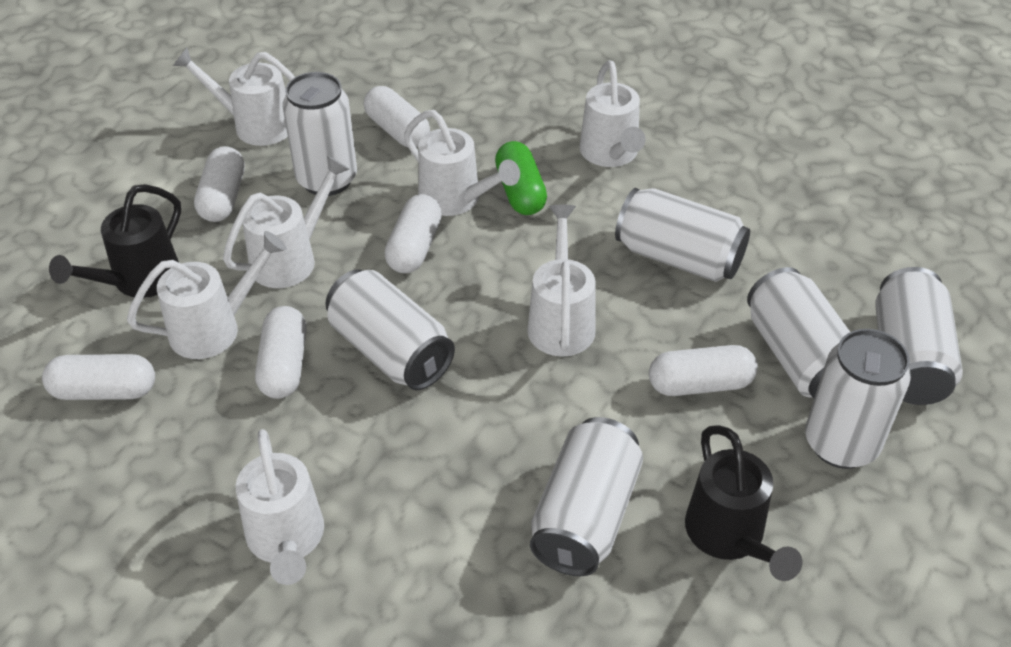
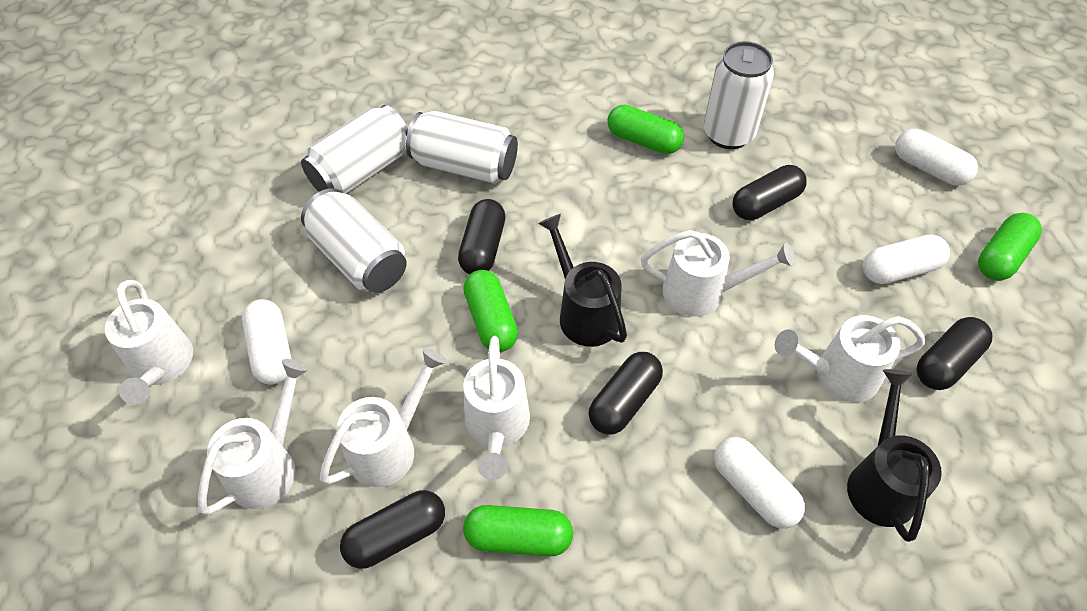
black capsule: none = 0 -> [340,490,445,569] [458,199,506,274] [589,352,663,435] [732,165,807,220] [917,317,992,390] = 5
green capsule: [495,141,547,215] = 1 -> [463,270,518,352] [463,505,573,557] [608,105,684,154] [978,213,1042,281] = 4
white can: [283,72,357,196] [325,269,455,390] [530,417,643,576] [615,188,750,282] [747,267,850,398] [805,329,911,469] [875,267,963,405] = 7 -> [301,105,408,194] [301,189,407,293] [406,111,518,184] [704,41,774,149] = 4
white capsule: [42,354,155,400] [194,146,245,222] [255,306,306,399] [364,86,430,148] [384,194,442,273] [649,345,758,396] = 6 -> [242,299,292,385] [714,437,805,529] [863,234,950,284] [895,129,978,186] = 4
white watering can: [127,231,287,359] [173,48,295,146] [223,155,349,288] [236,429,324,585] [404,110,520,216] [527,205,596,357] [579,60,646,167] = 7 -> [105,280,193,405] [198,359,309,515] [320,347,447,487] [463,336,530,480] [641,230,796,317] [775,315,925,402] = 6

